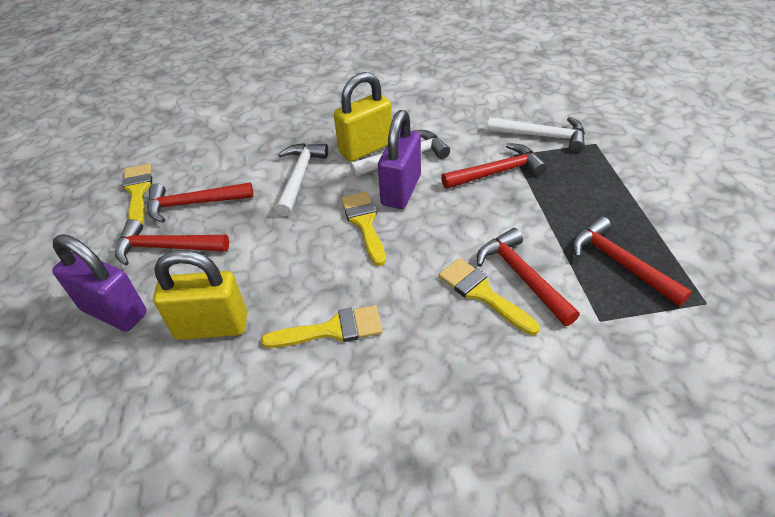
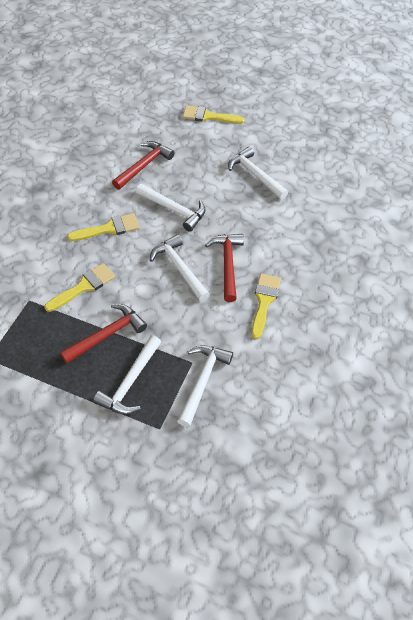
purple padlock: [52,234,147,331] [378,110,421,209] = 2 -> none = 0
red hammer: [115,219,229,266] [147,182,253,223] [441,143,547,189] [477,228,580,326] [572,216,692,306] = 5 -> [60,304,147,364] [112,141,175,190] [205,234,244,302] = 3
white hammer: [275,143,328,216] [350,130,450,177] [487,117,585,152] = 3 -> [93,335,161,415] [136,184,205,232] [150,234,210,301] [177,345,233,427] [228,147,288,200] = 5
yellow padlock: [153,250,247,340] [334,72,392,162] = 2 -> none = 0

